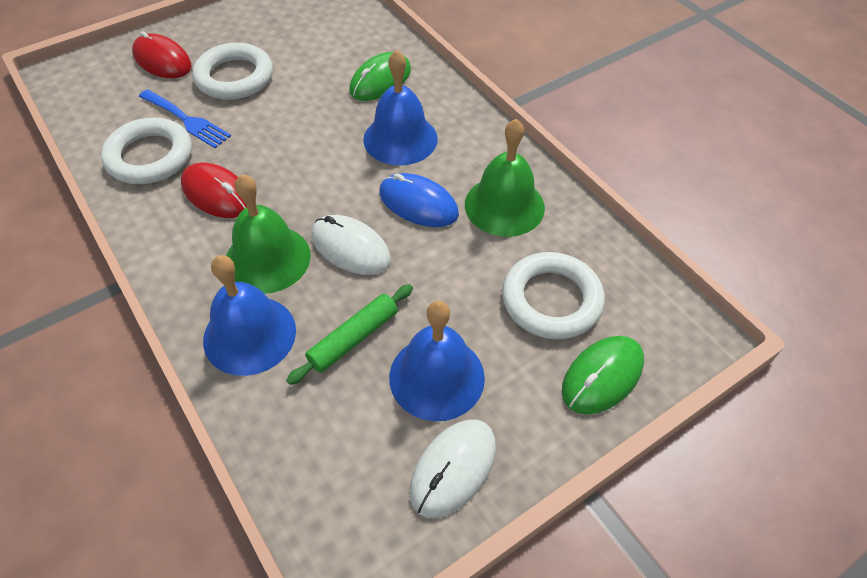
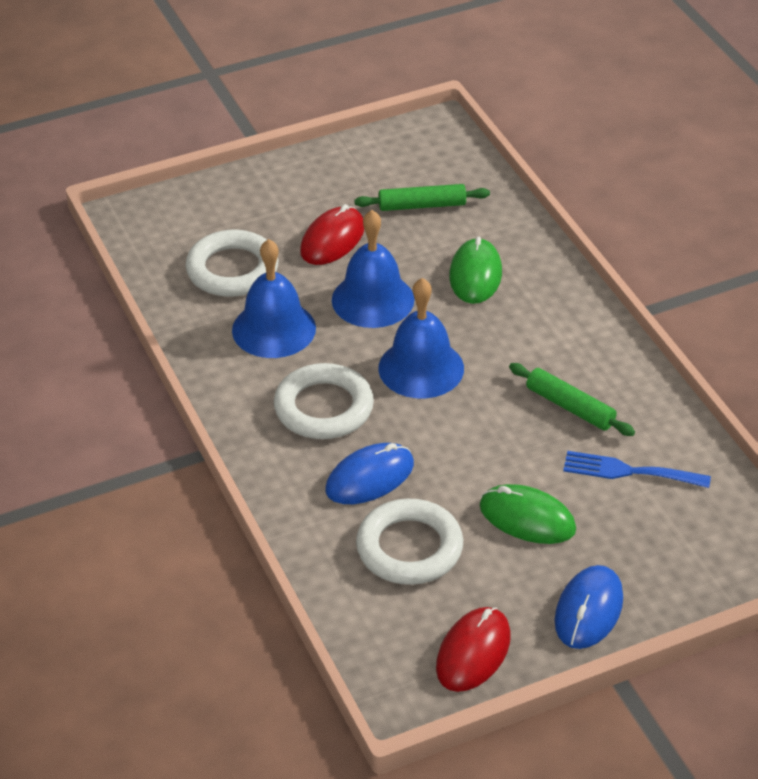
blue mouse: [379,173,459,227] = 1 -> [325,443,414,504] [554,565,623,649] = 2
green bell: [226,174,311,294] [465,119,545,237] = 2 -> none = 0
green rolling pin: [286,284,413,385] = 1 -> [354,184,490,211] [509,363,635,436] = 2
white mouse: [311,215,391,275] [410,419,496,518] = 2 -> none = 0

